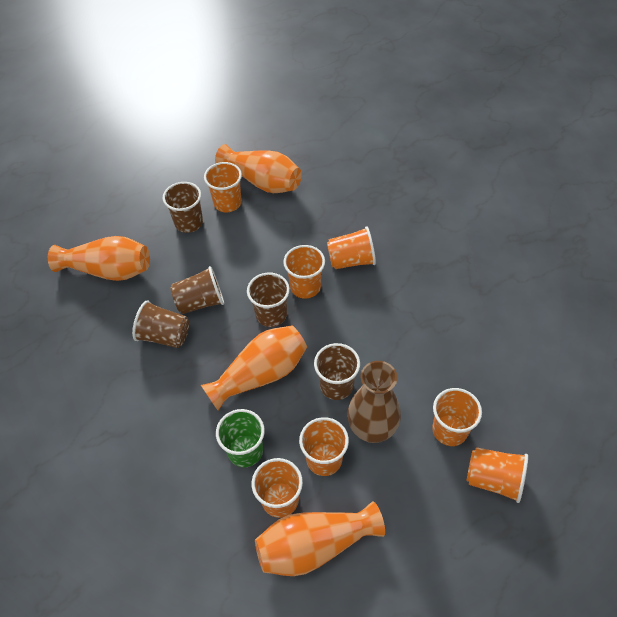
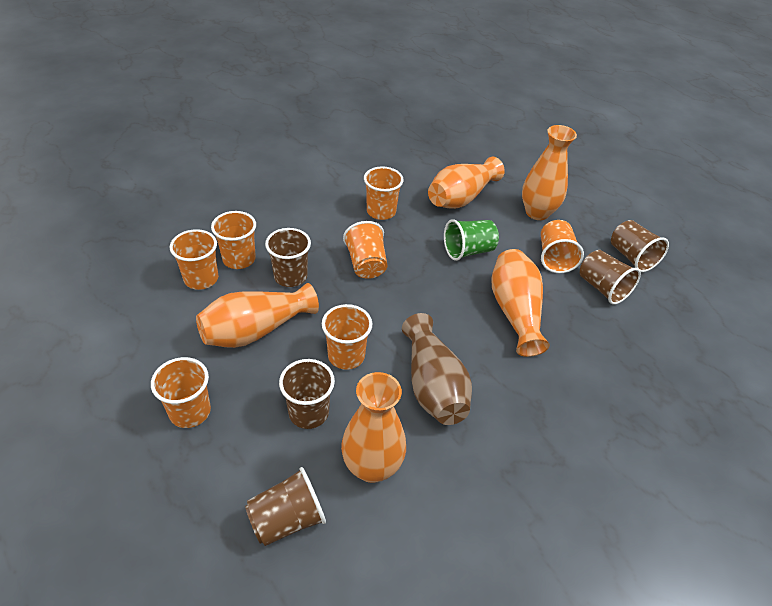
orange vase: [48,236,150,281] [201,325,307,411] [215,144,302,193] [255,501,385,576] = 4 -> [196,283,319,348] [341,372,406,483] [428,157,505,209] [491,249,550,357] [522,125,577,220] = 5

